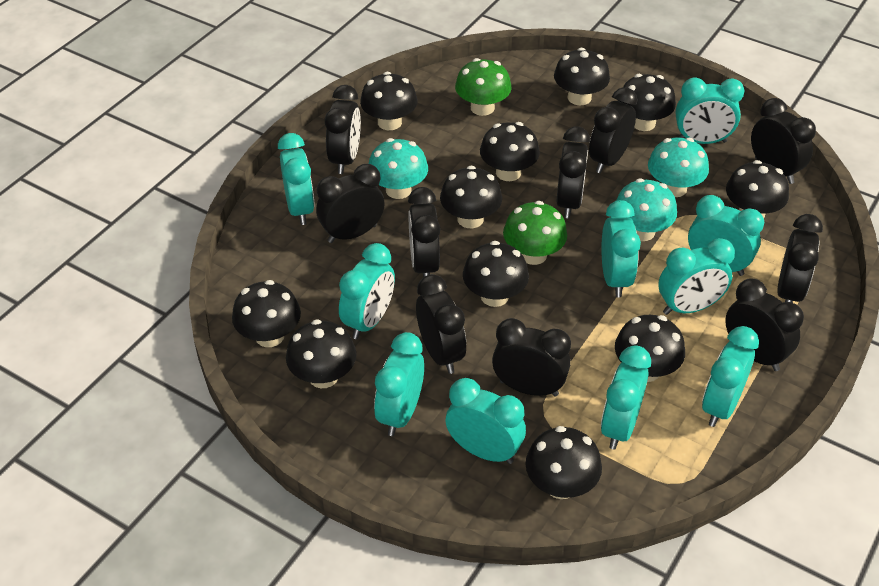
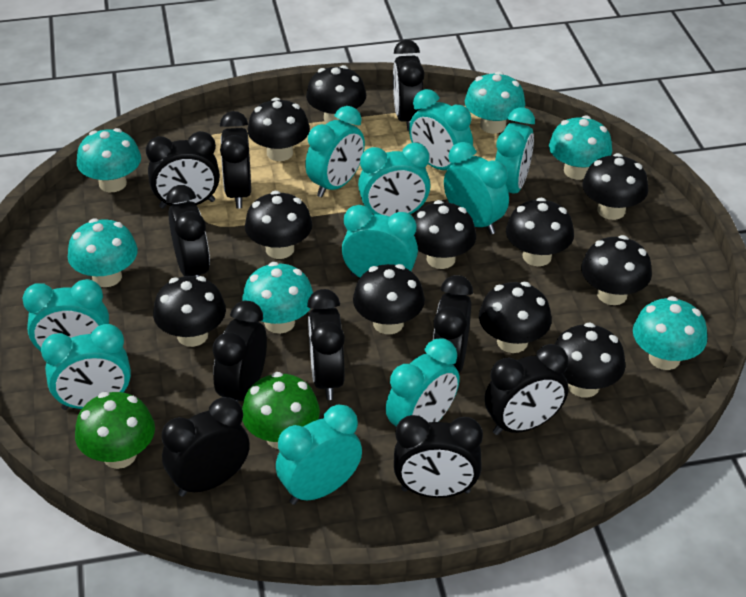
turquoise mushroom: [369,138,428,199] [616,178,677,241] [648,138,709,197] = 3 -> [68,218,138,287] [77,128,141,192] [242,262,313,334] [465,71,525,134] [549,116,612,180] [633,296,707,370] = 6

